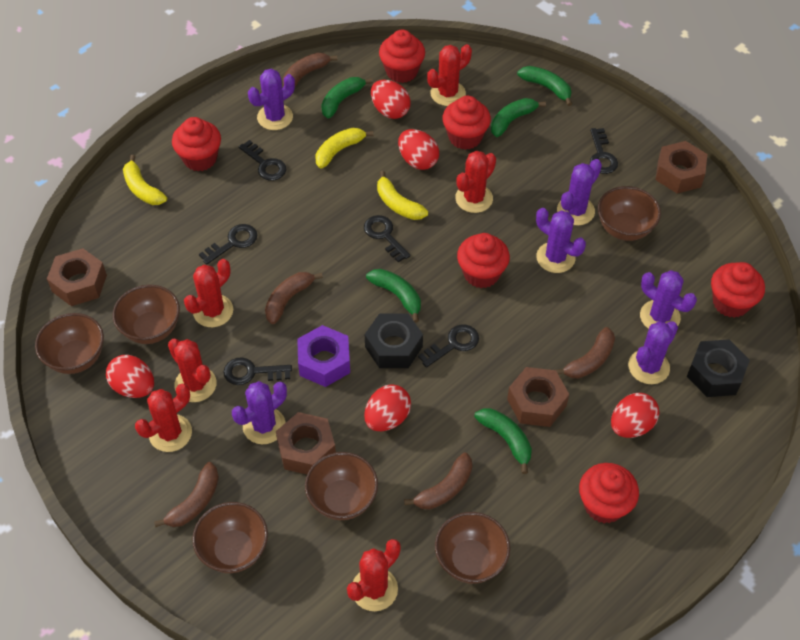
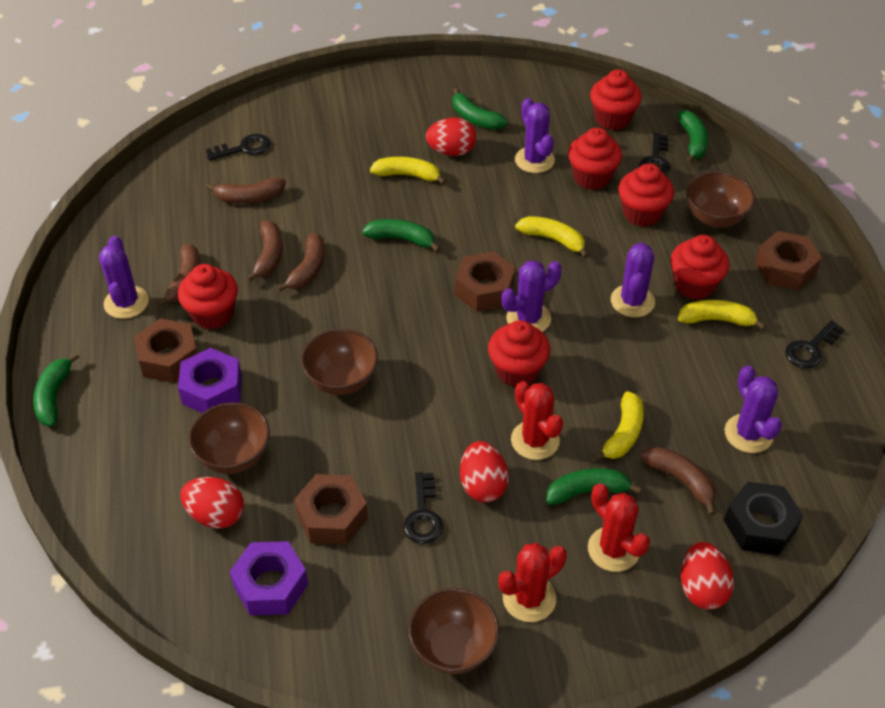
black key: [199,224,257,265] [223,357,292,385] [239,140,286,181] [364,215,410,262] [418,325,479,368] [590,128,618,174] = 6 -> [206,134,271,160] [403,472,443,544] [639,133,670,175] [785,320,845,368] = 4
black nut: [365,313,423,368] [687,339,750,397] = 2 -> [724,482,803,555] = 1
brown bowl: [35,313,104,374] [113,285,180,344] [192,502,268,573] [305,452,378,520] [435,512,510,584] [598,186,661,241] = 6 -> [188,402,270,474] [301,329,378,395] [408,588,500,674] [686,171,755,228] = 4
purple cactus: [232,381,287,444] [248,69,295,130] [536,208,586,273] [557,159,602,225] [628,321,678,384] [640,270,697,329] = 6 -> [99,236,149,319] [501,260,562,332] [515,98,555,173] [611,242,655,317] [725,365,782,453] = 5
purple nut: [297,325,350,387] = 1 -> [178,348,242,413] [230,541,308,615] = 2
red cactus: [135,384,192,452] [168,339,217,402] [184,259,233,327] [347,539,401,611] [427,44,472,106] [455,151,496,213] = 6 -> [499,543,567,622] [511,381,563,460] [588,483,650,572] = 3
red egg: [106,355,154,398] [364,384,411,431] [371,80,411,119] [398,129,439,170] [611,393,659,438] = 5 -> [180,477,244,529] [426,118,476,156] [460,441,509,502] [681,542,734,610] = 4
yellow banana: [123,155,167,205] [316,128,373,169] [377,171,428,220] = 3 -> [370,157,446,185] [515,216,588,258] [593,391,644,461] [678,300,766,330] = 4

